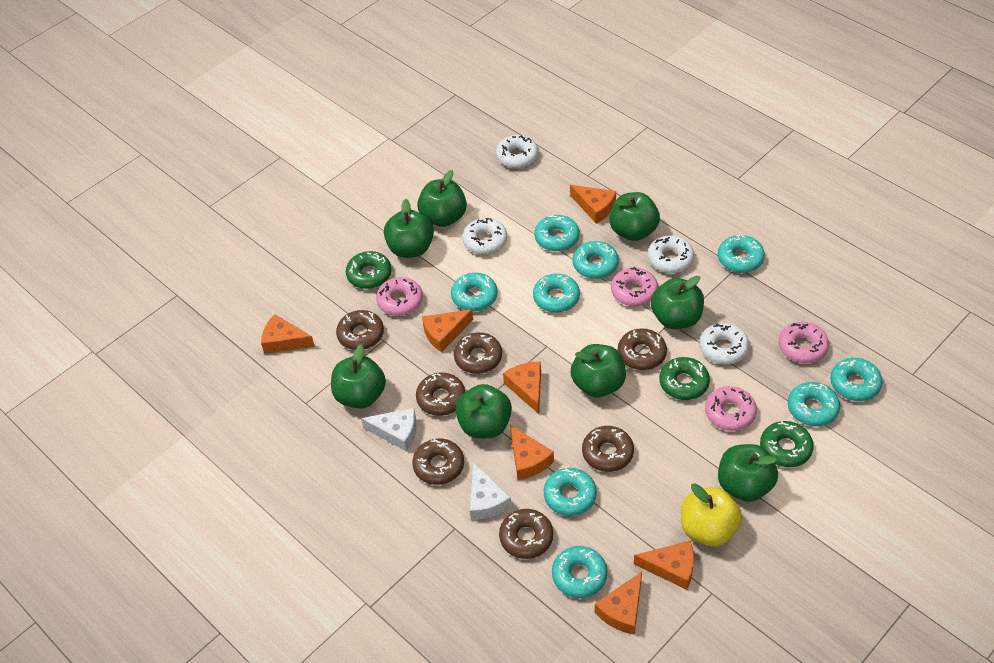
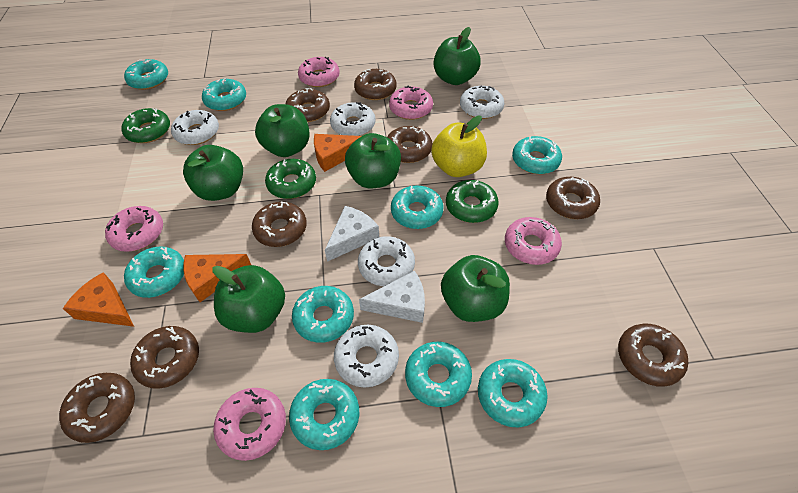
brown donut: [336,310,384,350] [413,438,464,485] [416,373,465,416] [454,332,502,374] [499,509,553,559] [582,426,634,472] [618,328,667,370] = 7 -> [59,373,135,443] [130,326,199,389] [252,202,307,247] [286,88,330,122] [354,69,397,100] [387,126,432,163] [546,177,600,219] [618,324,688,387] = 8
green apple: [331,345,386,409] [384,199,434,258] [417,170,467,227] [455,384,512,439] [571,344,626,397] [609,192,660,241] [651,276,704,329] [718,444,778,502] = 8 -> [183,145,243,201] [212,265,285,333] [255,104,310,157] [345,133,401,188] [433,27,481,85] [441,255,510,322] = 6
orange cheese: [261,314,315,354] [422,309,473,352] [503,361,541,414] [510,425,554,480] [570,185,616,224] [595,572,642,635] [634,541,694,590] = 7 -> [63,272,134,327] [183,254,251,302] [314,134,361,172] = 3
pink donut: [376,277,423,316] [611,267,658,306] [705,386,757,431] [779,322,829,363] = 4 -> [105,206,163,252] [213,388,286,461] [298,57,340,87] [389,86,433,120] [505,217,562,265] = 5
white donut: [462,218,507,255] [496,135,538,168] [648,236,694,273] [700,323,749,364] = 4 -> [171,110,219,145] [330,102,376,136] [334,325,399,387] [358,236,415,286] [460,85,504,119] = 5

